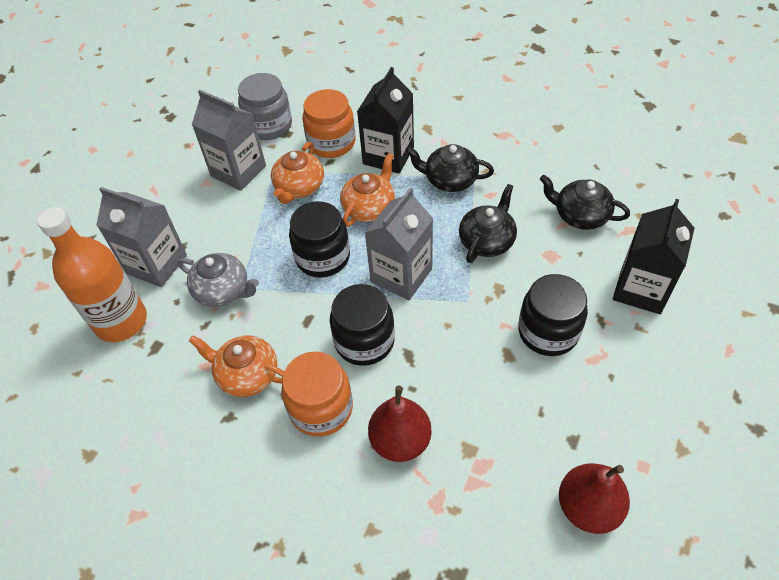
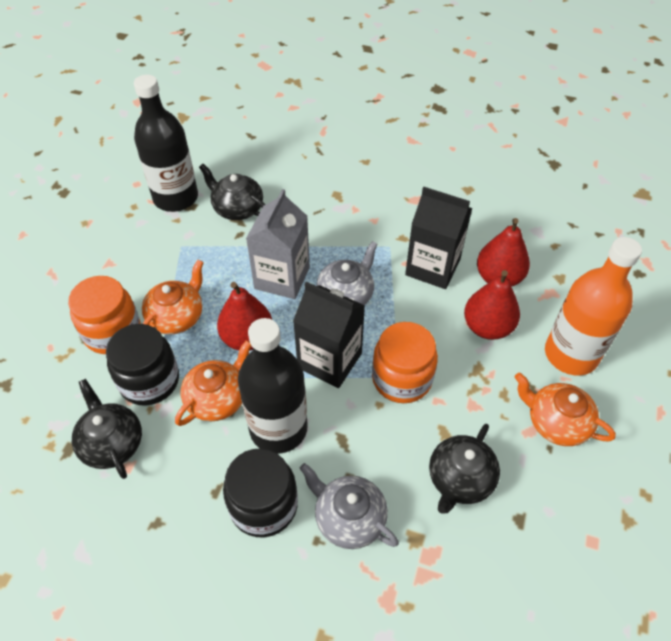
black bottle: none = 0 -> [134,75,198,212] [238,318,308,454] = 2
black jar: [289,201,350,278] [330,284,395,366] [518,274,588,356] = 3 -> [106,324,179,405] [223,448,298,537] = 2
grey carton: [96,187,187,287] [192,90,266,191] [365,188,433,300] = 3 -> [246,189,310,299] = 1
grey jar: [238,73,292,140] = 1 -> none = 0
grey teapot: [178,253,259,307] = 1 -> [299,463,399,549] [316,241,378,305] = 2
red pear: [368,386,432,462] [559,463,630,534] = 2 -> [217,282,272,351] [464,270,520,340] [477,218,530,287] = 3

